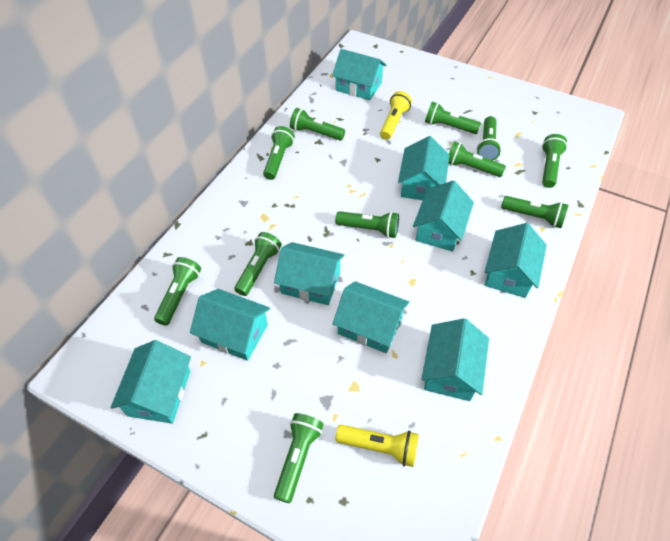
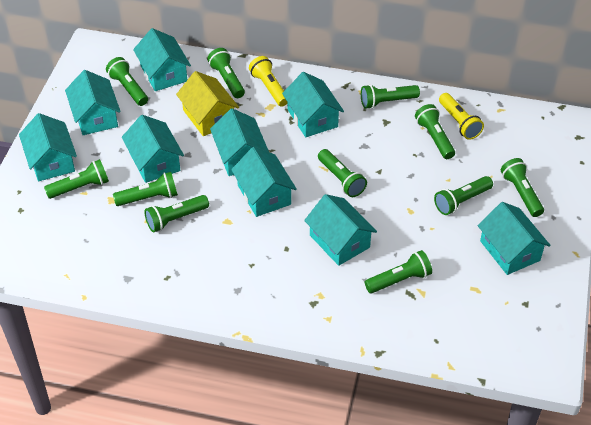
yellow house: none = 0 -> [176,71,239,136] = 1

